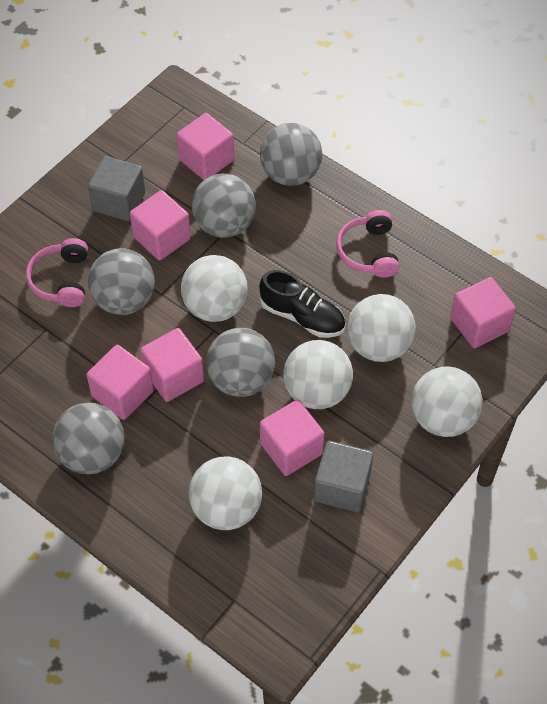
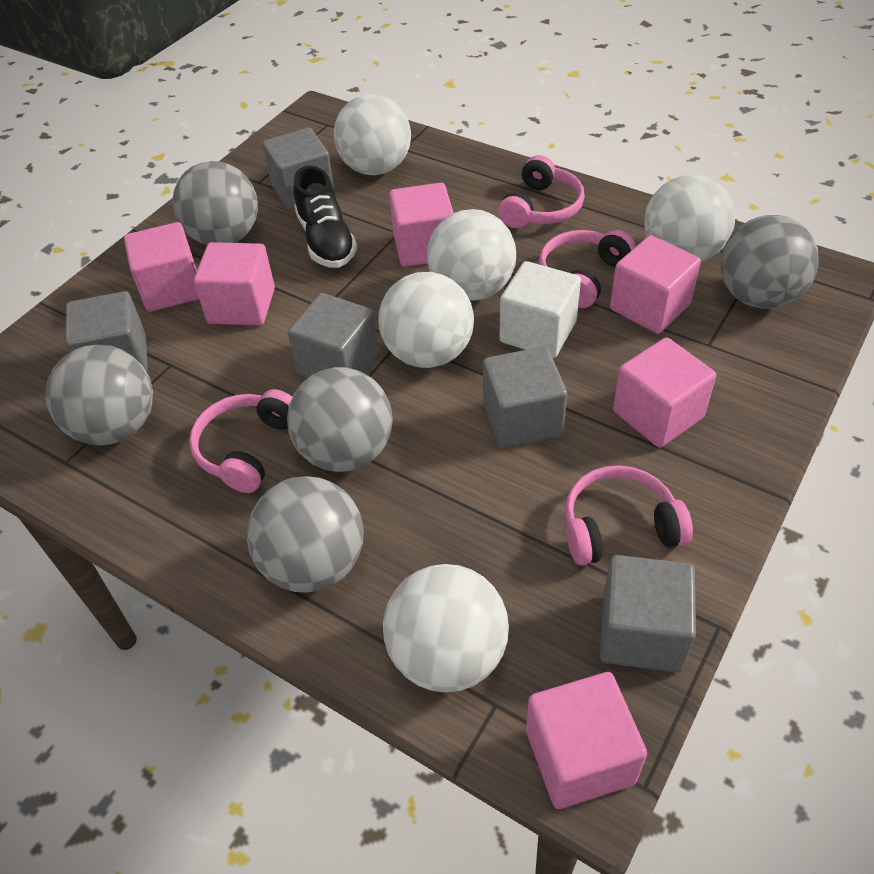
grey cube: [88,156,145,221] [314,441,373,512] = 2 -> [65,291,148,372] [263,128,335,210] [288,293,379,378] [483,346,567,448] [600,555,696,673] = 5
pink headphones: [26,238,88,307] [336,210,399,278] = 2 -> [189,389,292,493] [498,155,585,228] [539,230,636,308] [565,465,693,566] = 4
white cube: none = 0 -> [500,261,581,358] = 1

